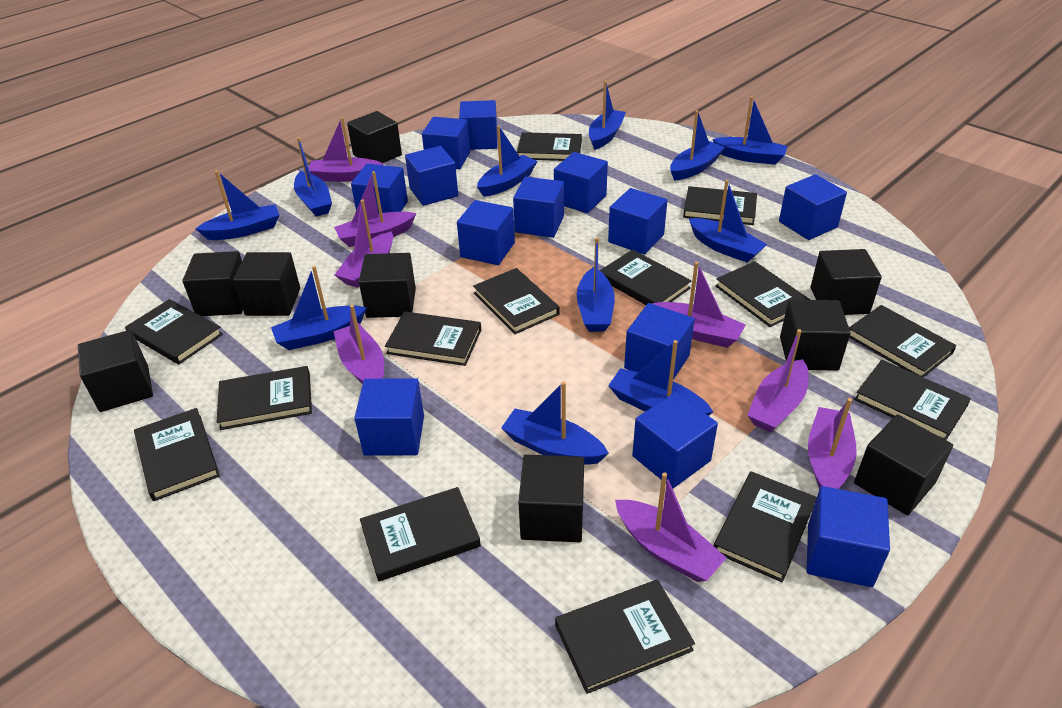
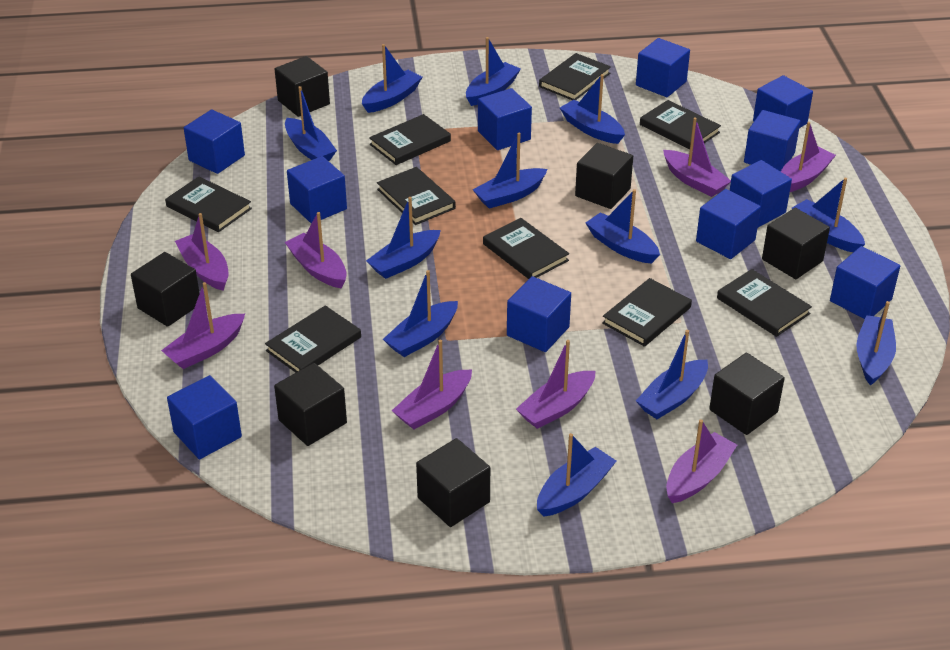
black book: [125,299,223,365] [134,408,220,501] [217,366,312,430] [360,487,481,581] [385,311,481,366] [473,268,560,334] [517,132,582,161] [555,580,695,694] [600,250,691,305] [683,186,757,225] [714,471,817,582] [715,261,810,327] [849,305,956,377] [854,360,971,440] = 14 -> [165,176,252,232] [265,305,361,373] [369,114,451,165] [377,167,456,225] [483,218,569,279] [539,53,611,100] [602,278,692,347] [640,100,721,150] [717,269,812,337] = 9
black cube: [78,330,153,412] [182,251,243,316] [233,252,300,316] [347,111,402,163] [359,253,416,318] [518,454,584,542] [780,300,851,371] [810,249,882,315] [854,414,953,515] = 9 -> [131,252,200,327] [274,363,347,446] [275,56,330,117] [416,438,490,527] [575,143,633,209] [709,353,785,435] [762,208,830,279] = 7
blue boat: [195,171,279,240] [271,266,367,350] [294,137,332,217] [477,125,538,197] [501,381,609,465] [576,237,615,332] [589,81,626,150] [608,340,713,416] [670,110,725,181] [689,180,767,262] [712,96,788,165] = 11 -> [285,86,337,161] [362,44,423,113] [366,197,441,279] [383,270,458,357] [466,37,521,106] [473,133,548,209] [537,433,616,517] [560,74,625,144] [585,189,660,264] [636,330,708,419] [792,178,865,252] [856,301,896,385] = 12
blue cube: [351,164,408,213] [354,378,424,455] [405,146,458,206] [422,117,470,169] [457,200,515,265] [459,100,498,150] [513,177,564,238] [554,152,608,213] [608,188,667,255] [624,303,695,380] [632,392,718,489] [779,174,847,240] [807,486,890,587] = 13 -> [167,375,242,459] [184,109,245,174] [287,156,347,224] [478,88,532,150] [507,276,571,352] [636,38,690,97] [696,189,761,259] [730,160,792,227] [744,110,800,172] [753,75,813,128] [830,246,900,319] = 11

